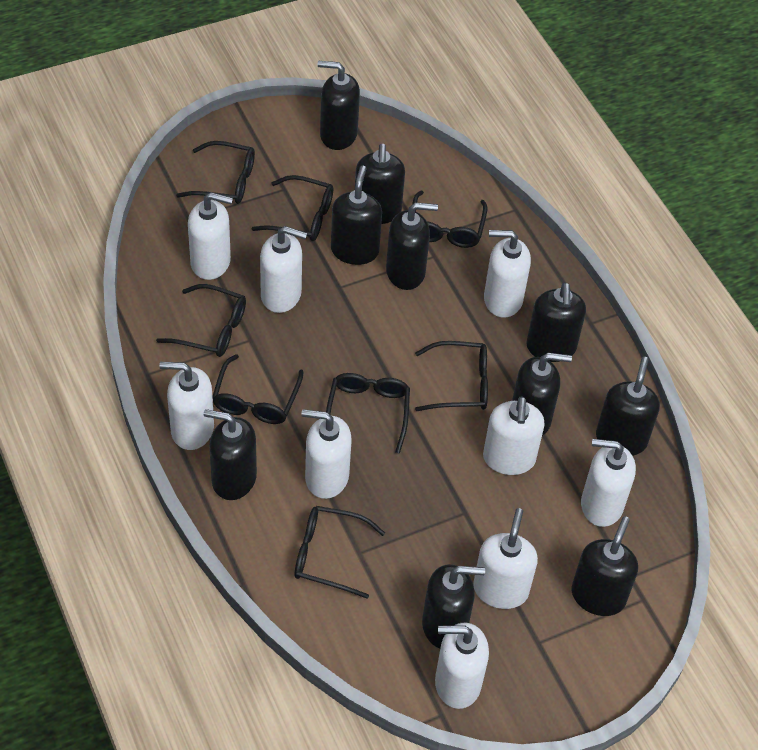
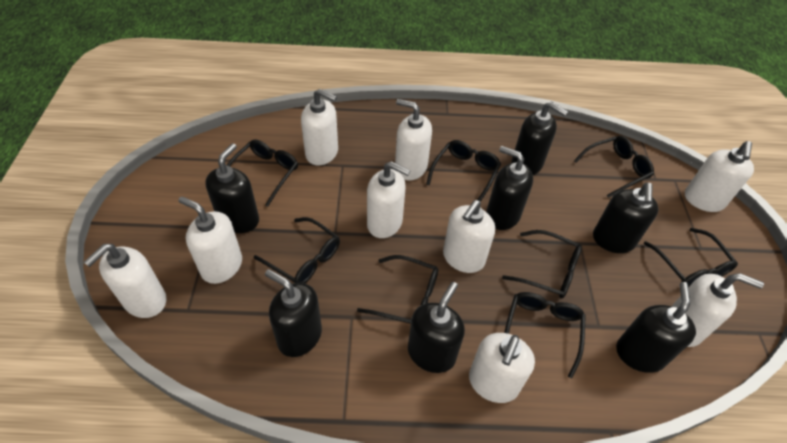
black soap dispenser: [204,409,257,500] [318,61,360,150] [331,165,382,265] [355,144,405,224] [386,203,438,290] [422,564,485,648] [512,353,572,436] [526,283,586,362] [571,516,638,616] [596,357,660,456] = 10 -> [205,143,259,233] [265,269,322,357] [408,282,465,373] [486,146,533,230] [511,102,568,175] [593,183,659,253] [616,282,696,373] = 7

